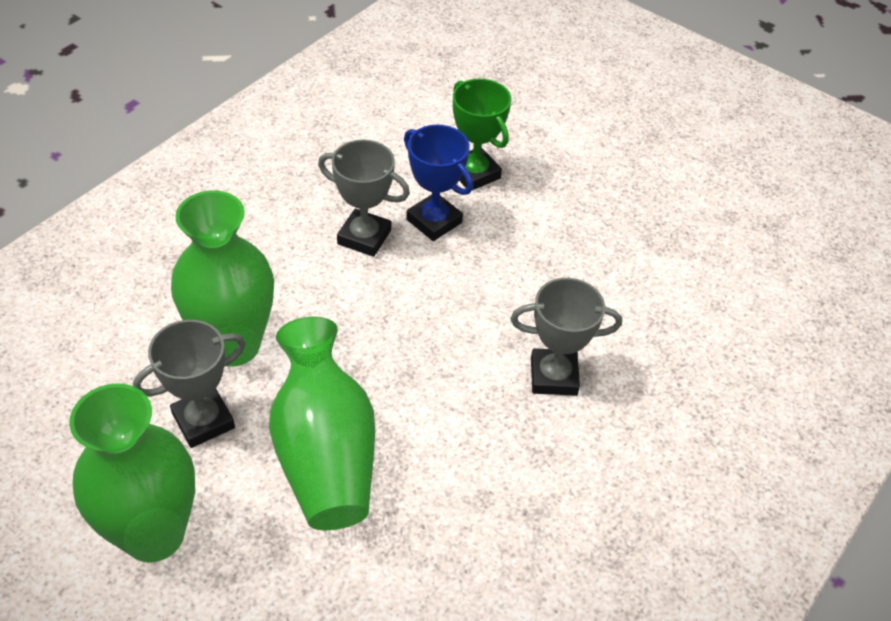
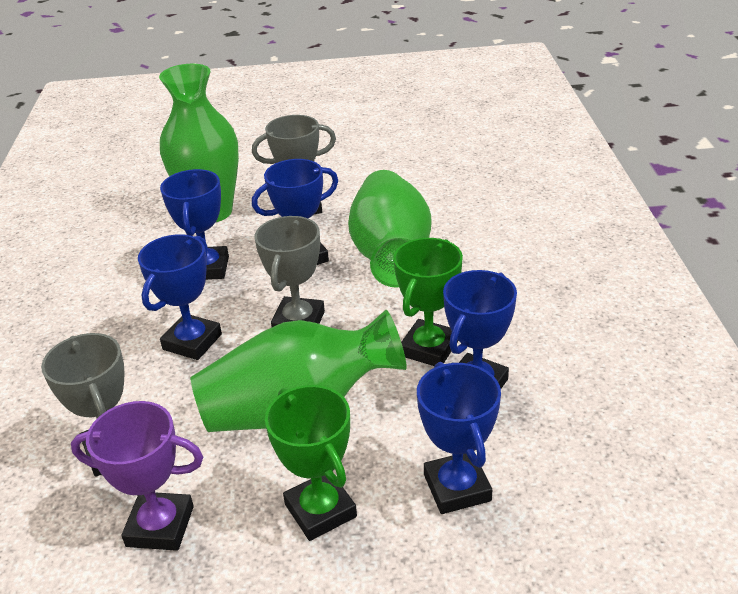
blue trophy: [404,125,473,241] = 1 -> [138,234,222,360] [160,169,229,280] [252,159,338,265] [417,362,501,514] [443,270,517,388] = 5
green trophy: [453,79,511,190] = 1 -> [265,385,357,541] [393,238,463,366] = 2
purple trophy: none = 0 -> [71,401,203,551] = 1

